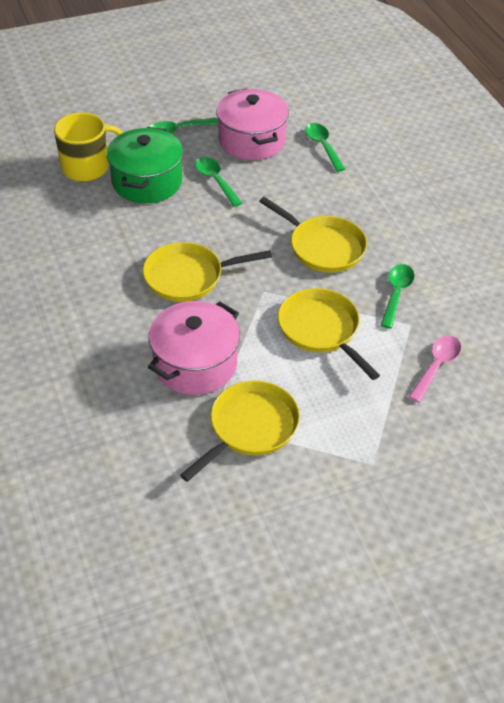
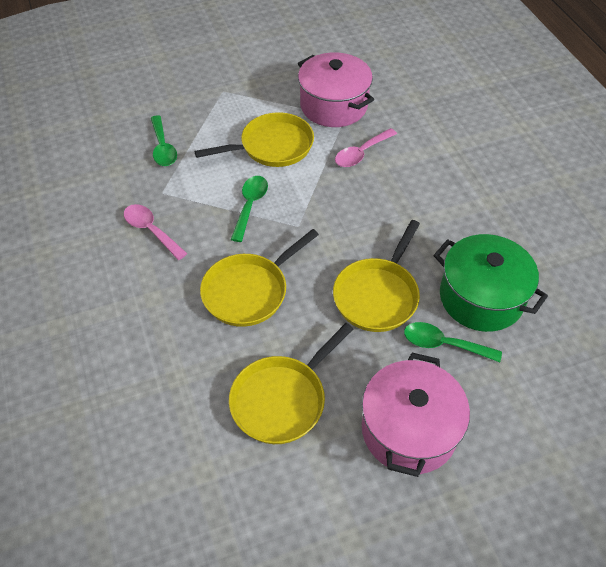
green spoon: [149,118,218,134] [195,157,242,207] [305,123,345,172] [380,264,415,329] = 4 -> [151,115,177,166] [231,176,268,242] [404,322,502,362] = 3
pink spoon: [409,336,461,402] = 1 -> [124,204,188,260] [335,128,397,167] = 2
yellow mug: [54,112,123,182] = 1 -> none = 0

